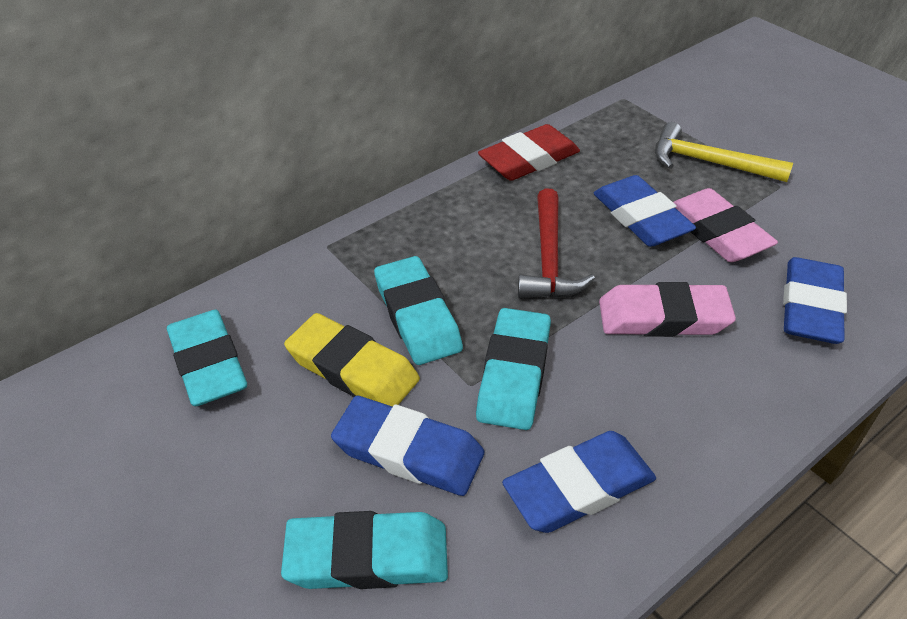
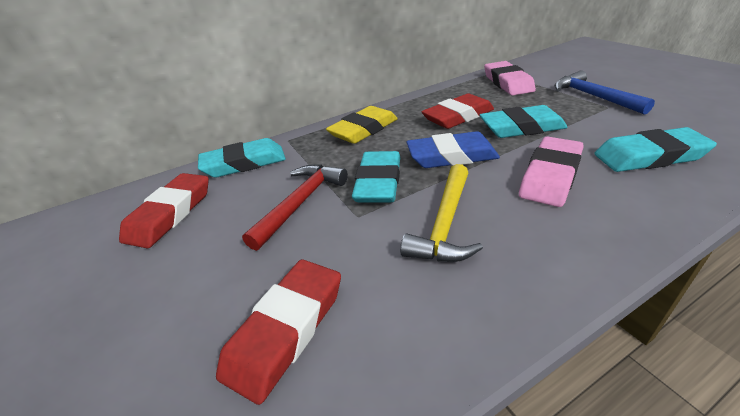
blue eraser: [331,396,484,496] [502,431,656,533] [593,175,696,247] [783,257,847,344] = 4 -> [406,131,500,168] = 1
blue hammer: none = 0 -> [555,70,655,115] = 1
red eraser: [478,124,580,181] = 1 -> [119,173,209,248] [216,259,341,405] [421,94,494,129] = 3

